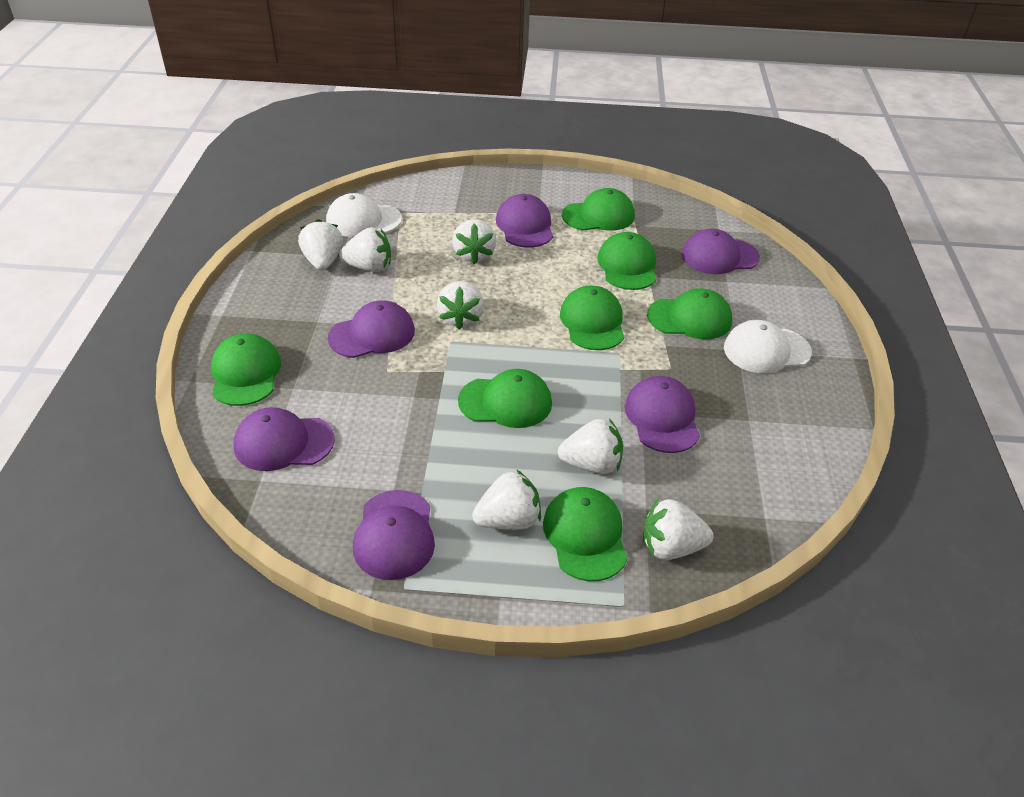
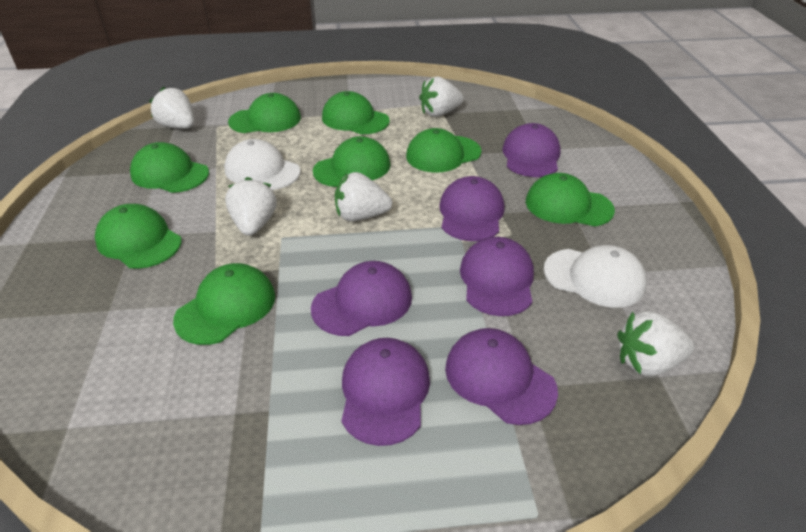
green cap: [211,333,281,406] [458,369,552,428] [543,487,628,581] [560,286,624,350] [562,188,635,231] [597,232,656,290] [647,288,732,339] = 7 -> [95,204,181,269] [130,142,209,193] [173,263,275,345] [228,93,301,133] [313,136,391,187] [322,91,390,134] [406,128,481,173] [526,173,615,226] = 8
white strawberry: [298,219,343,270] [339,227,391,272] [437,281,484,330] [452,219,496,264] [472,469,541,530] [558,419,623,474] [643,498,714,560] = 7 -> [149,87,194,129] [225,177,277,236] [335,172,392,222] [419,77,464,117] [617,311,694,376] = 5

